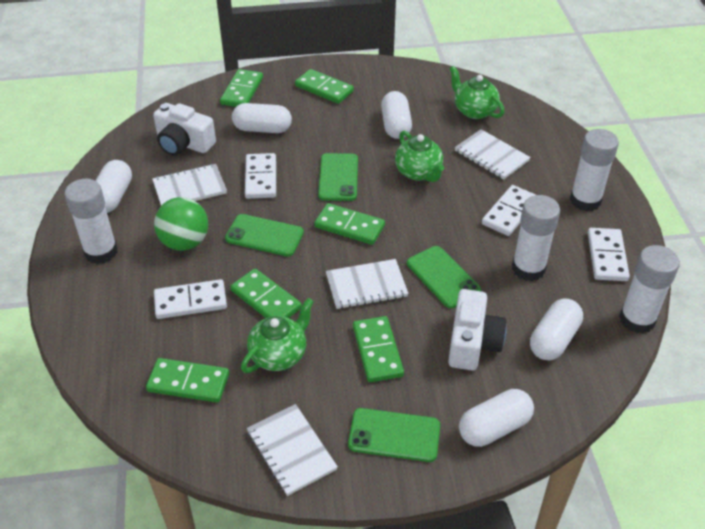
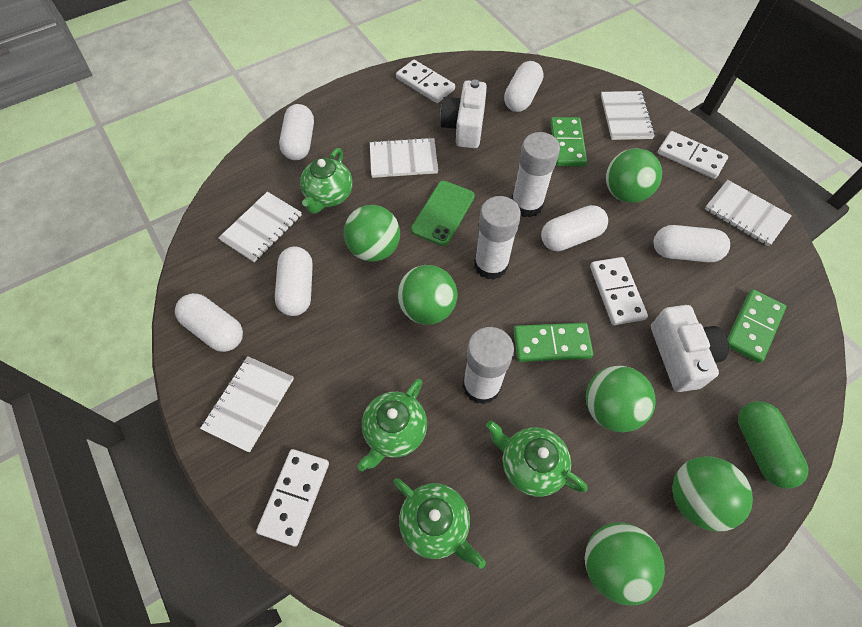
green ball: [154,197,208,251] = 1 -> [344,205,400,262] [398,265,457,325] [585,522,665,606] [586,366,656,432] [606,148,662,203] [672,456,753,532] = 6
green capsule: none = 0 -> [738,401,808,489] = 1
green domino: [146,358,229,403] [220,69,263,107] [230,268,302,318] [295,69,354,104] [314,203,385,245] [353,316,404,382] = 6 -> [513,323,593,362] [550,117,587,166] [727,289,786,363] = 3
green phone: [225,214,304,256] [318,153,358,201] [348,408,440,462] [407,246,481,308] = 4 -> [411,181,475,246] = 1
green teapot: [241,298,314,373] [395,131,444,182] [449,66,505,119] = 3 -> [300,148,353,214] [358,379,427,471] [394,478,486,569] [486,420,588,497] = 4
white capsule: [95,160,132,213] [232,103,292,133] [381,91,412,139] [459,389,534,447] [530,298,583,360] = 5 -> [175,293,243,352] [275,247,313,316] [279,104,314,160] [504,61,544,112] [541,205,608,251] [654,225,730,262] = 6
white glue stick: [64,179,118,264] [512,195,560,281] [570,129,619,211] [619,245,680,334] = 4 -> [463,327,514,404] [474,196,521,280] [512,132,560,218] = 3
white notebook: [152,164,227,205] [247,404,338,496] [326,259,409,309] [455,129,530,180] = 4 -> [200,356,294,453] [218,192,302,263] [370,137,438,178] [601,91,655,140] [705,180,792,247] = 5

